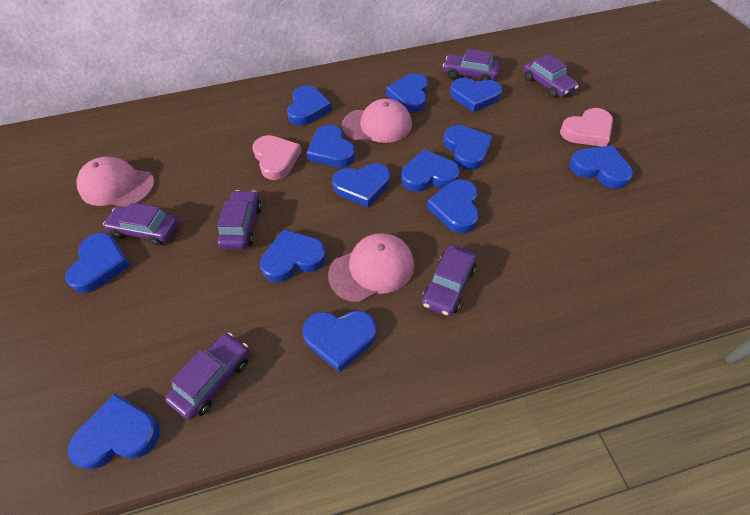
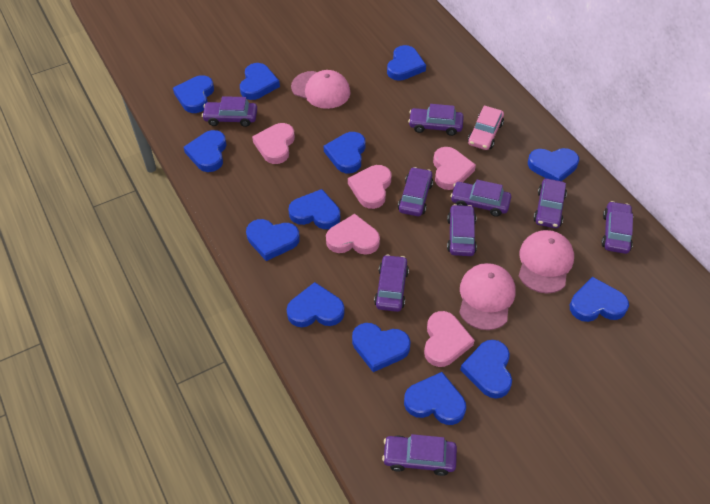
pink car: none = 0 -> [468,105,504,150] = 1
pink heart: [252,135,302,180] [560,108,613,147] = 2 -> [252,123,295,164] [326,214,380,255] [348,165,391,209] [424,311,475,367] [433,147,476,190] = 5
purple car: [103,203,178,246] [165,333,249,420] [217,190,262,250] [422,245,477,316] [443,49,500,81] [523,54,579,98] = 6 -> [202,96,257,127] [374,254,409,312] [382,434,457,476] [398,167,433,216] [408,104,464,136] [447,204,477,256] [450,180,511,217] [533,179,567,228] [601,201,633,254] = 9

